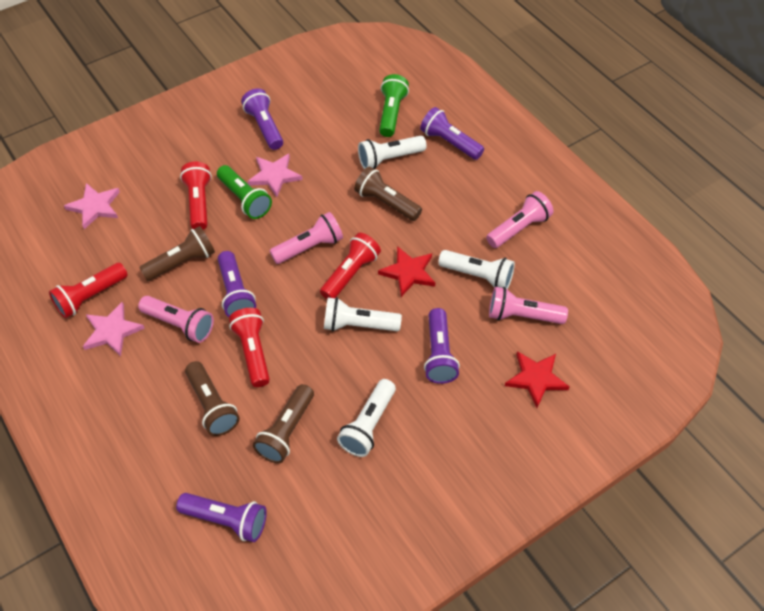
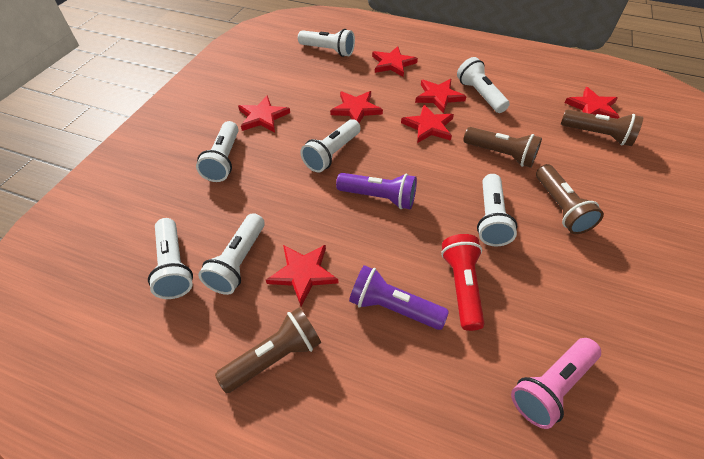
green flashlight: [217,165,272,219] [379,74,409,137] = 2 -> none = 0
pink flashlight: [138,296,214,343] [270,212,343,264] [486,191,553,248] [489,287,568,324] = 4 -> [511,338,601,429] = 1
pink star: [64,183,120,229] [83,302,145,357] [247,154,303,197] = 3 -> none = 0
purple flashlight: [176,493,267,542] [218,251,256,317] [241,88,283,150] [420,107,484,160] [424,308,460,384] = 5 -> [336,173,417,209] [349,265,449,330] = 2
red flashlight: [49,263,128,318] [180,162,212,230] [229,308,270,387] [320,233,381,299] = 4 -> [441,234,485,331] = 1
red star: [378,246,435,297] [505,351,570,408] = 2 -> [238,95,290,132] [266,244,338,306] [330,91,383,123] [372,46,418,77] [401,105,454,143] [415,79,467,114] [565,87,619,119] = 7
white flashlight: [324,297,402,331] [337,379,396,457] [358,136,427,169] [438,250,515,289] = 4 -> [148,218,193,299] [196,121,239,182] [198,213,265,295] [298,29,355,57] [300,119,361,173] [457,57,510,113] [477,174,517,246] = 7

